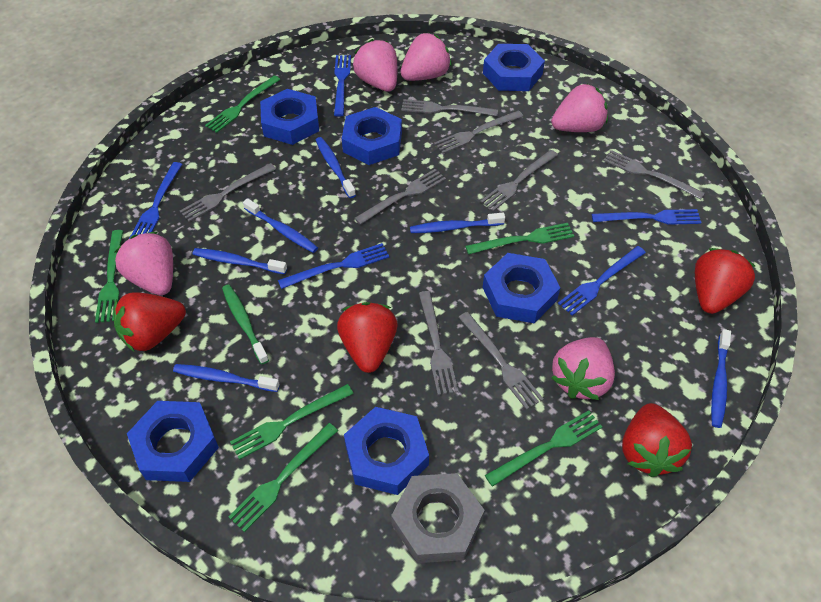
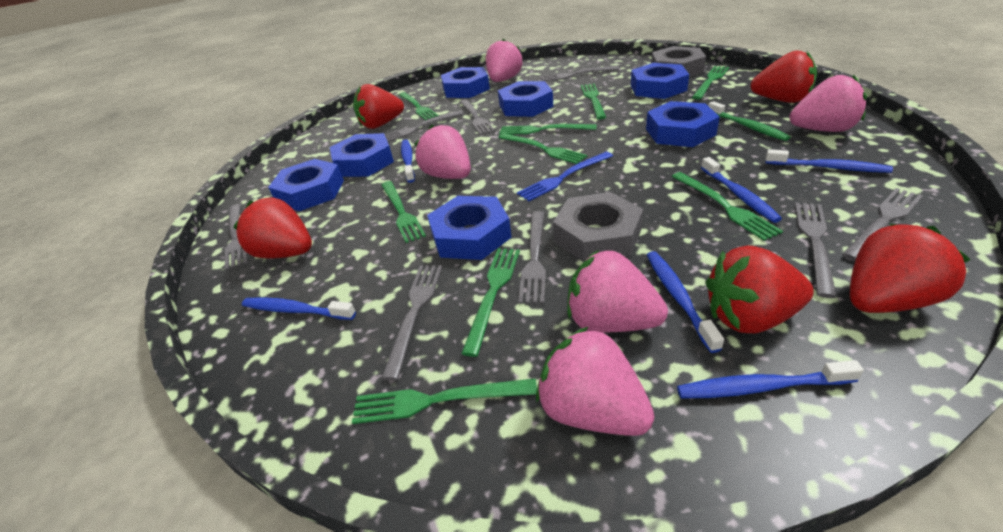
blue fork: [129,162,182,239] [278,243,389,289] [334,55,351,117] [558,246,646,316] [592,209,702,225] = 5 -> [517,152,613,201] = 1
blue nut: [127,401,219,482] [260,89,319,145] [342,107,402,165] [344,407,429,495] [483,44,545,91] [483,253,560,323] = 6 -> [268,159,344,211] [330,133,394,177] [427,196,512,260] [441,67,490,98] [498,81,553,117] [631,63,689,99] [646,101,720,147] = 7
green fork: [95,230,123,323] [205,76,281,133] [228,423,338,532] [230,384,354,460] [465,223,574,254] [485,410,602,487] = 6 -> [352,379,537,424] [381,181,426,243] [399,92,439,120] [461,248,520,357] [498,133,587,164] [499,124,597,135] [581,83,606,119] [671,172,783,241] [692,66,729,100] = 9
grey nut: [391,473,484,563] = 1 -> [553,192,643,262] [651,46,706,77] = 2
red strawberry: [114,293,186,351] [337,302,397,373] [622,403,692,477] [695,248,756,314] = 4 -> [233,197,312,259] [353,84,404,129] [706,246,814,333] [750,50,817,103] [850,223,971,313] = 5

